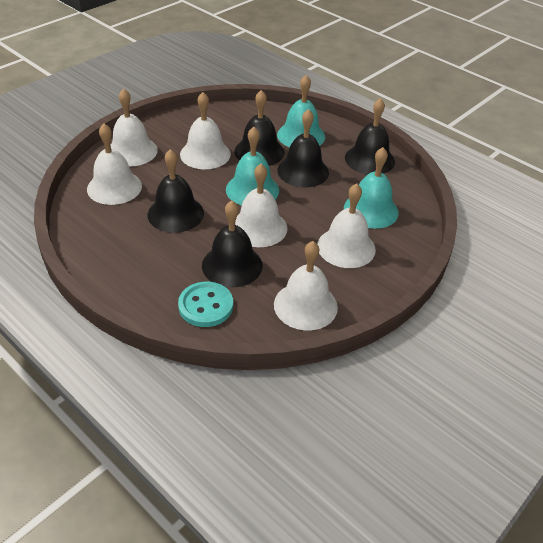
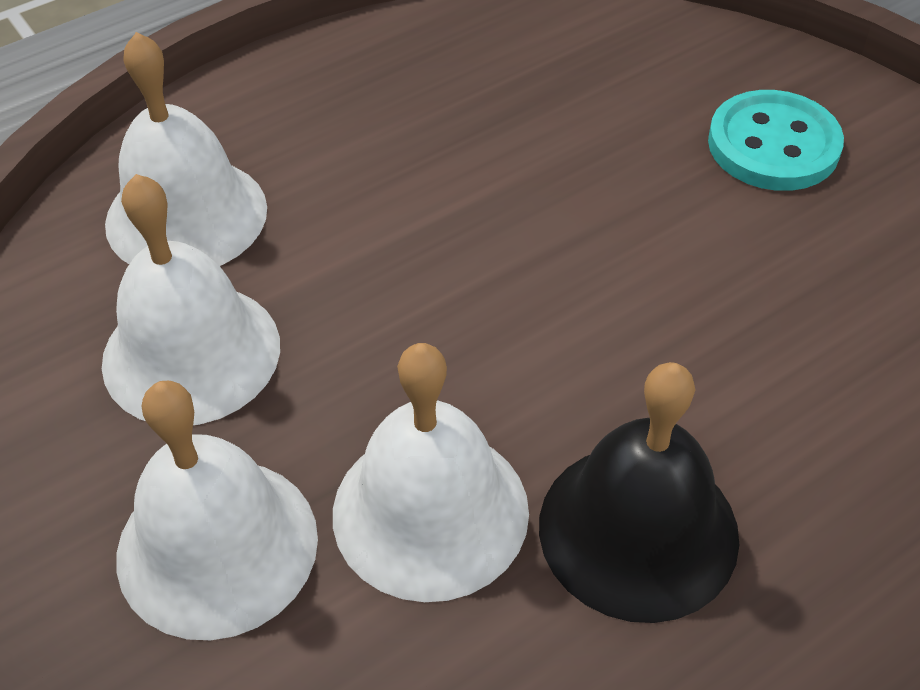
black bell: [148,149,204,233] [202,200,263,288] [234,90,284,166] [278,109,329,187] [345,98,395,174] = 5 -> [539,362,739,623] = 1
turquoise bell: [226,127,279,205] [277,75,325,147] [344,147,399,229] = 3 -> none = 0
white bell: [87,124,142,205] [111,89,158,167] [180,92,231,169] [235,164,288,247] [274,241,338,330] [317,183,376,268] = 6 -> [102,174,280,425] [105,32,267,266] [116,381,318,640] [333,343,529,602] = 4

